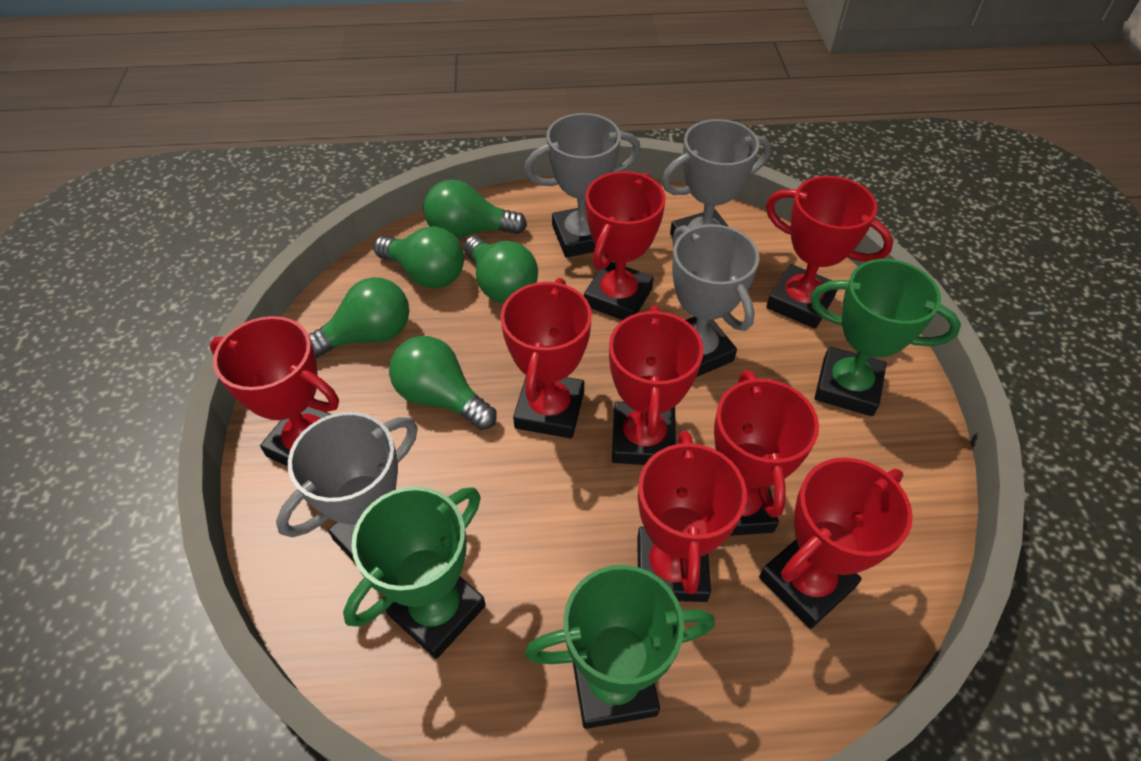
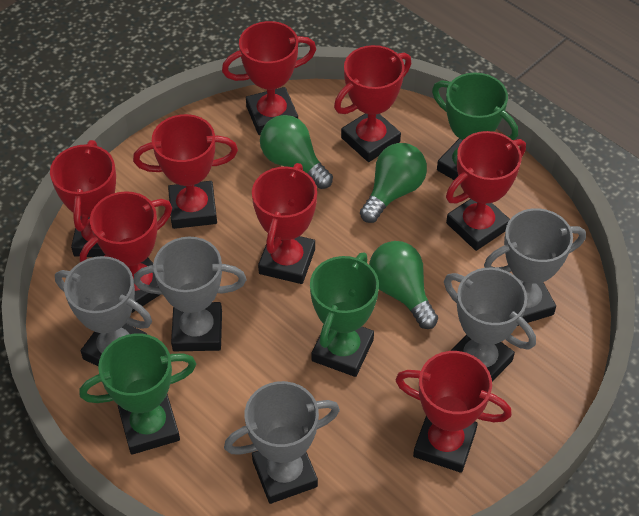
green light bulb: [309,277,409,358] [374,226,464,289] [389,336,497,430] [423,179,527,239] [464,236,538,303] = 5 -> [260,115,333,189] [360,143,427,223] [369,241,438,329] = 3
grey trophy: [276,412,418,564] [524,113,641,258] [661,119,771,238] [672,224,759,377] = 4 -> [55,256,152,366] [134,237,246,351] [224,381,340,504] [444,268,536,382] [484,208,586,326] = 5

